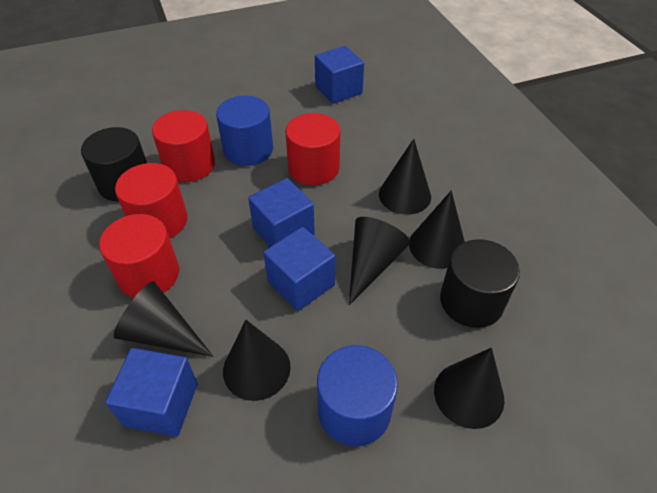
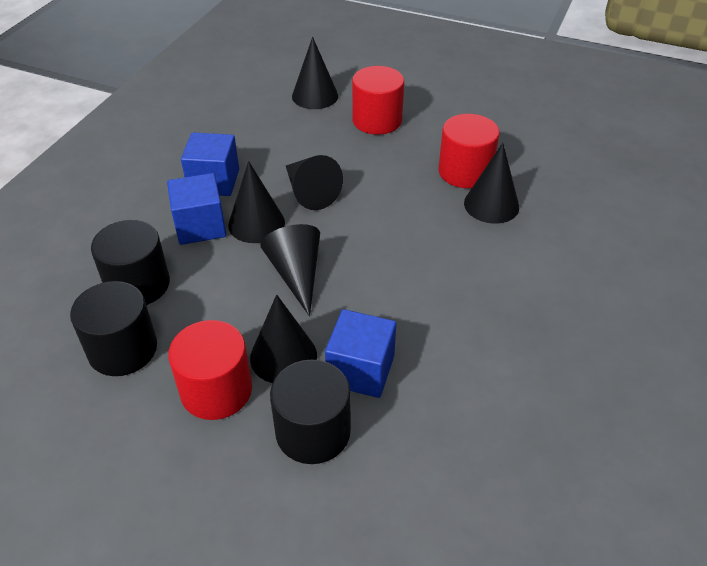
black cylinder: [81,127,147,202] [440,239,520,328] = 2 -> [70,281,157,376] [91,220,170,305] [270,360,351,464] = 3
blue cube: [105,348,198,437] [248,178,315,247] [263,227,335,311] [315,46,364,104] = 4 -> [167,173,226,245] [181,133,239,196] [325,309,396,398] = 3
blue cylinder: [216,95,273,166] [317,345,398,446] = 2 -> none = 0
red cylinder: [99,214,179,298] [115,163,188,238] [152,110,215,182] [285,113,340,185] = 4 -> [168,320,252,420] [352,66,404,135] [438,114,500,188] = 3

